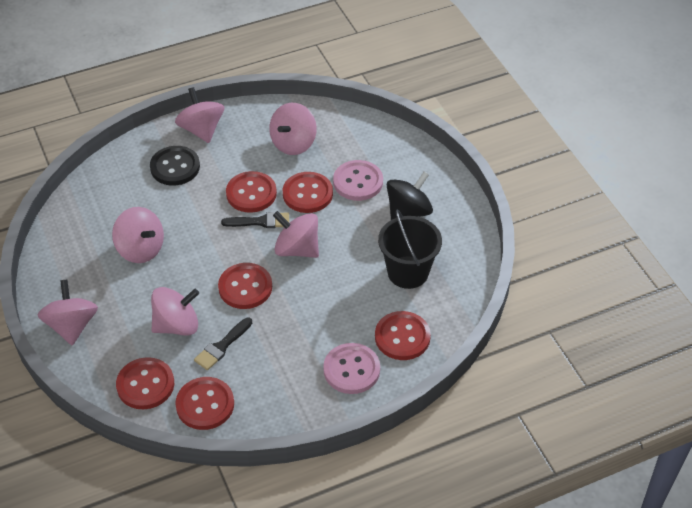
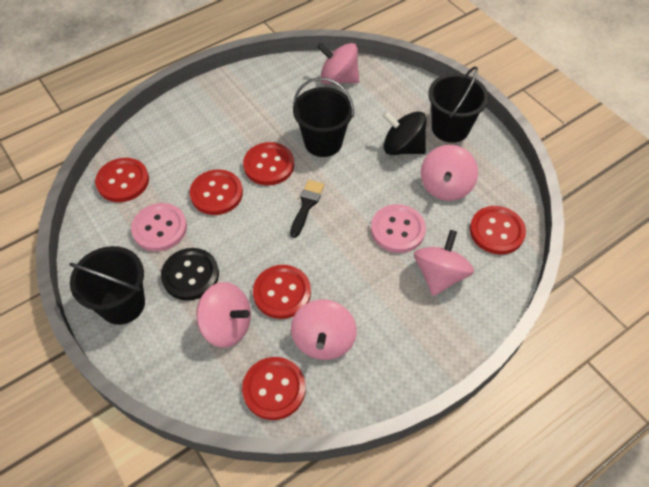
black brush: [194,317,252,370] [221,212,289,228] = 2 -> [290,180,324,238] = 1
black bucket: [378,209,442,289] = 1 -> [69,246,145,325] [293,77,354,157] [428,66,489,143] = 3
pink spinning top: [37,279,98,345] [112,207,164,263] [151,287,199,336] [175,87,224,143] [269,103,317,155] [273,211,319,258] = 6 -> [196,282,251,348] [291,300,357,360] [317,43,359,84] [414,230,474,296] [421,145,478,201] = 5

